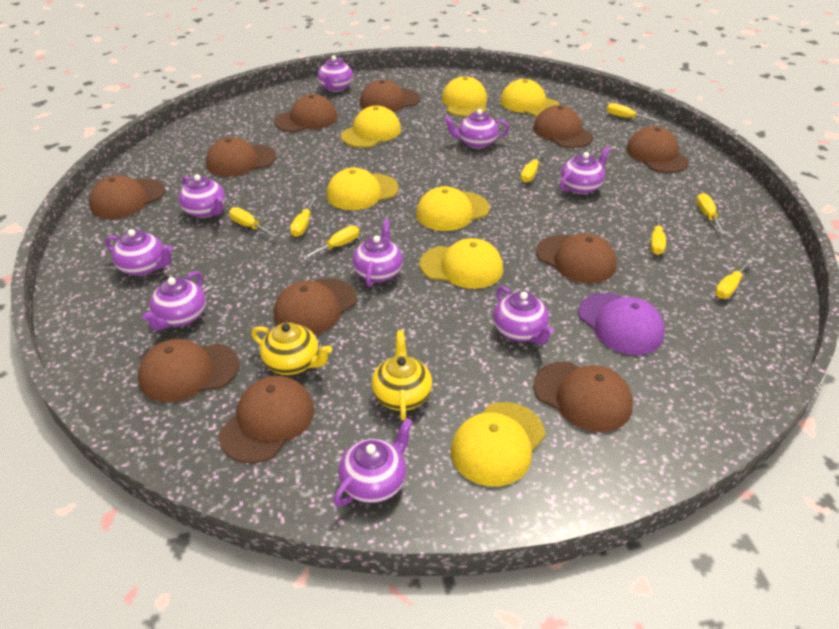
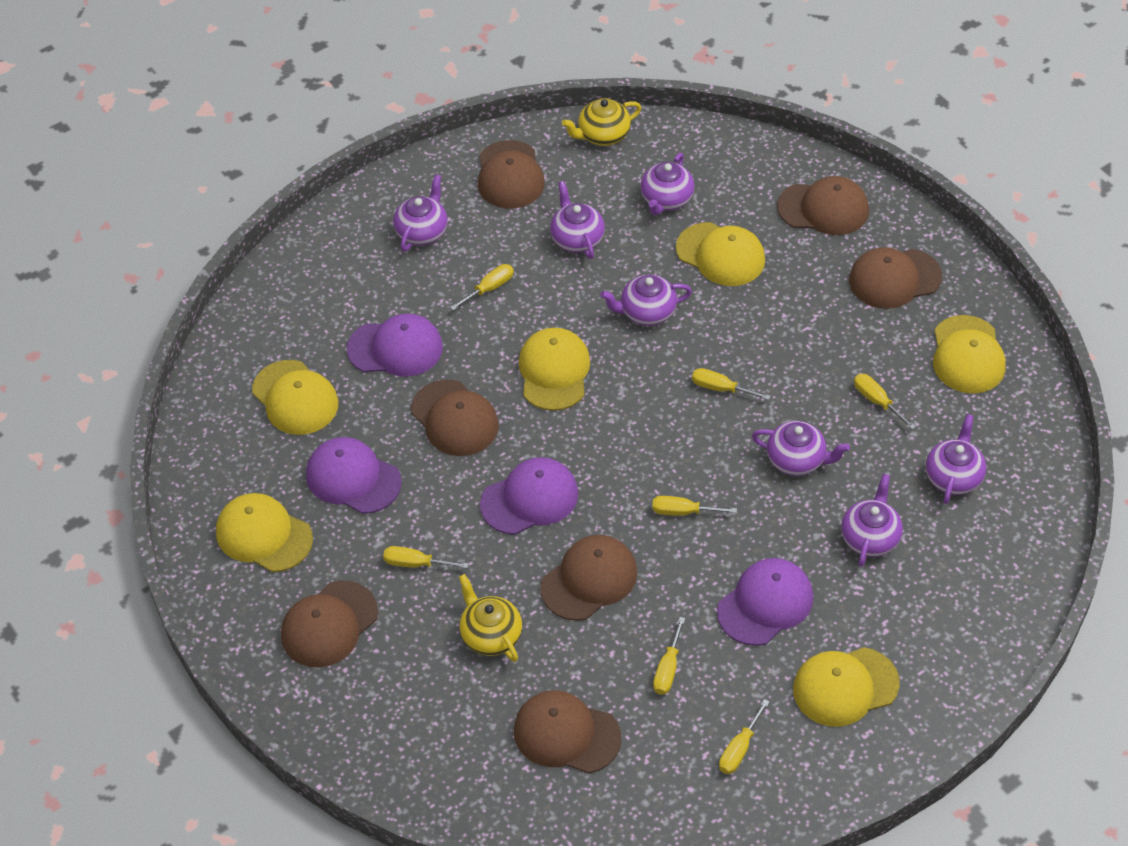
brown cap: [89,175,165,219] [138,339,239,403] [206,137,276,177] [219,376,314,463] [274,94,337,132] [274,278,357,335] [360,79,420,112] [533,105,593,148] [533,361,633,432] [536,234,617,283] [626,126,689,173] = 11 -> [281,581,378,667] [411,380,499,456] [478,140,545,208] [514,690,622,773] [541,535,637,621] [777,176,869,235] [849,247,942,309] = 7
purple cap: [578,293,665,355] = 1 -> [306,437,402,514] [347,314,443,377] [480,457,578,535] [717,558,813,646] = 4
purple teapot: [105,229,173,276] [142,271,206,330] [178,174,225,218] [317,55,353,92] [334,418,413,507] [352,219,403,287] [444,109,510,149] [493,286,554,344] [560,146,611,194] = 9 -> [393,174,448,252] [550,181,605,259] [600,275,692,326] [641,153,694,215] [752,421,850,476] [841,474,903,567] [926,414,986,504] = 7
yellow cap: [327,168,399,210] [341,106,401,148] [416,186,490,231] [420,238,503,289] [442,76,487,117] [451,402,545,487] [500,79,560,117] = 7 -> [216,493,313,572] [252,360,338,435] [519,328,590,411] [676,222,765,286] [793,647,900,727] [933,315,1006,393] = 6
yellow screwdriver: [229,207,277,237] [290,197,317,237] [303,226,359,259] [520,150,545,183] [607,103,659,122] [651,213,666,255] [696,193,726,234] [715,259,753,299] = 8 -> [383,546,469,568] [450,264,514,311] [652,496,737,516] [653,617,685,695] [692,368,770,400] [719,699,770,774] [854,374,916,429] = 7

